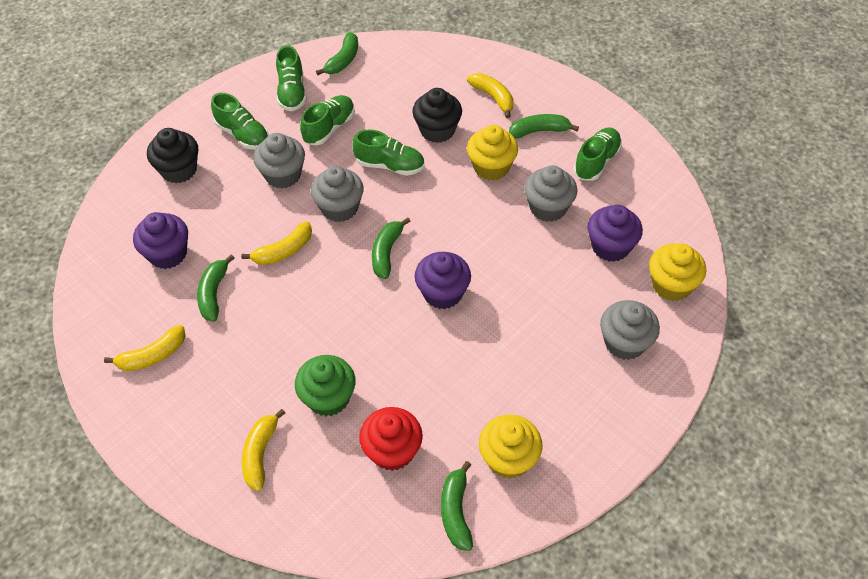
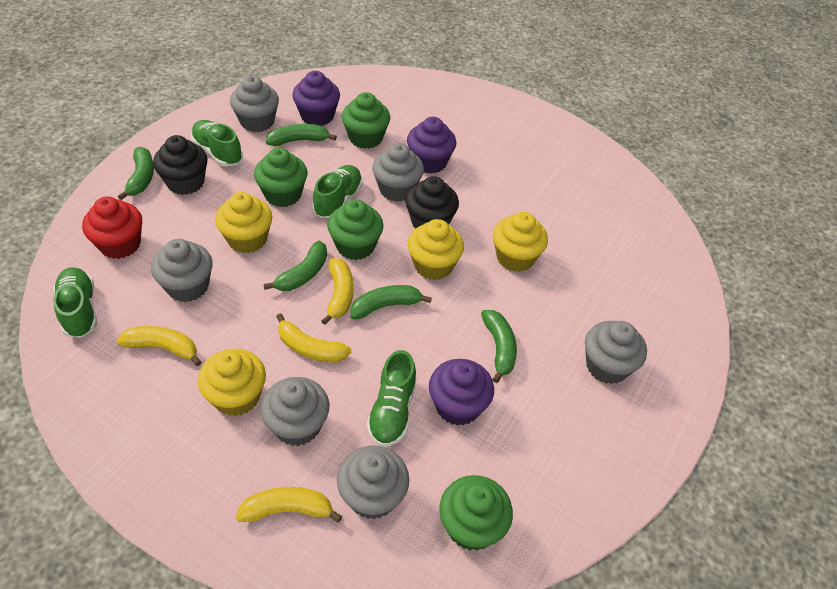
green cupcake: [295,355,356,416] = 1 -> [254,148,307,207] [328,199,384,260] [342,92,390,149] [439,475,513,551] = 4
green shoe: [211,93,269,150] [276,45,307,111] [300,95,355,145] [352,130,425,176] [574,127,622,181] = 5 -> [54,267,97,338] [191,120,243,166] [312,165,363,218] [367,350,417,447] = 4
grey cupcake: [253,133,305,189] [311,166,364,222] [524,165,578,222] [600,300,660,360] = 4 -> [151,239,213,302] [230,76,279,132] [260,377,329,446] [337,445,409,519] [372,143,424,202] [585,321,647,384] = 6
yellow cupcake: [467,125,518,181] [479,415,543,479] [649,243,706,301] = 3 -> [198,349,266,416] [215,192,272,253] [408,219,464,280] [493,212,548,272] = 4

